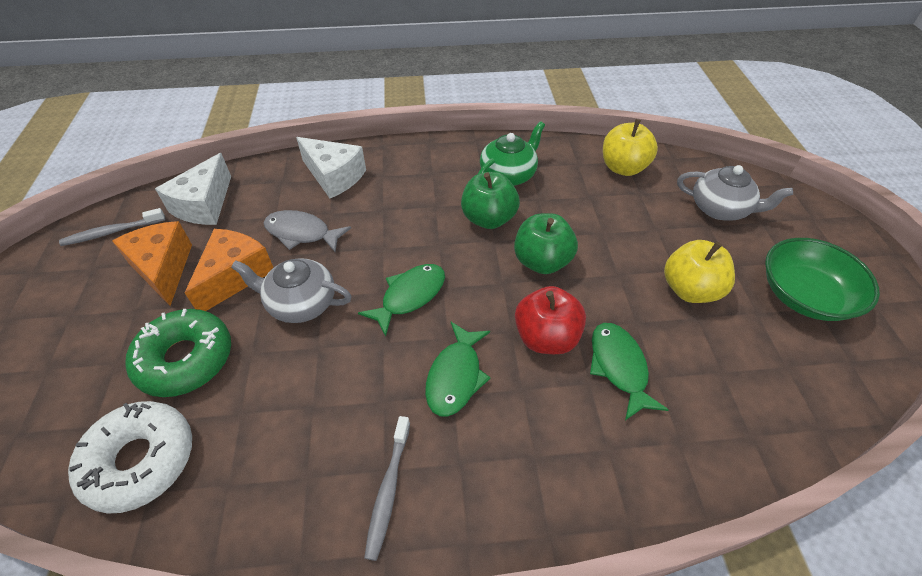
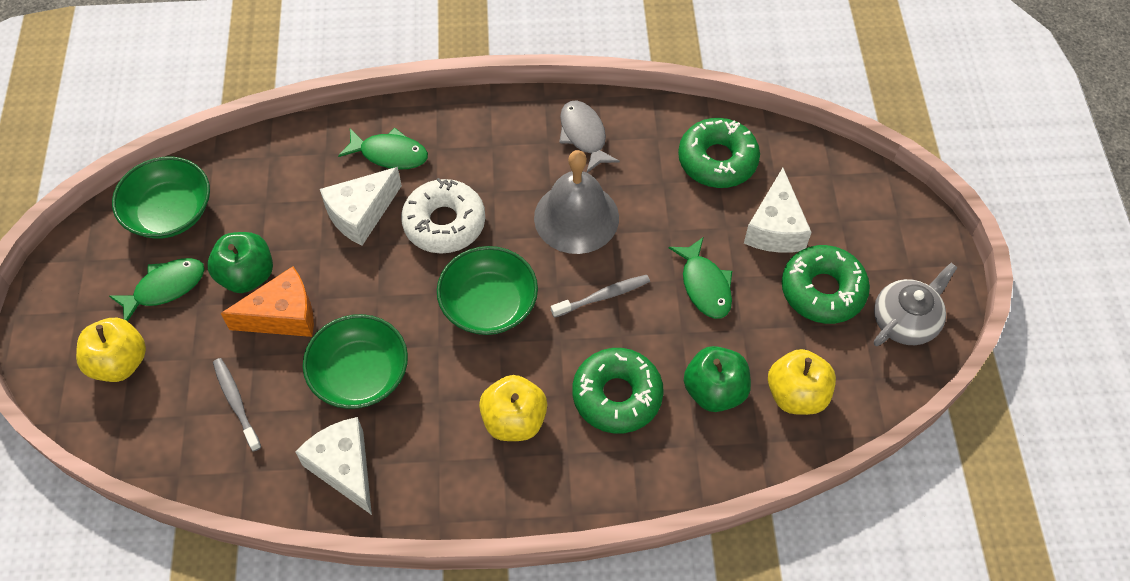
green bowl: [765,238,880,321] = 1 -> [112,156,210,239] [303,314,408,409] [437,246,538,335] = 3
green donut: [125,309,231,397] = 1 -> [572,348,664,433] [678,118,760,188] [782,245,870,324] = 3
green teapot: [478,121,545,186] = 1 -> none = 0
grey bell: none = 0 -> [534,150,619,254] = 1
grey teapot: [231,258,352,323] [677,165,793,221] = 2 -> [874,263,958,346] = 1
orange cheese: [112,221,192,306] [185,229,273,311] = 2 -> [221,266,314,337] = 1
red apple: [515,286,586,354] = 1 -> none = 0
white cheese: [155,153,231,225] [296,137,366,198] = 2 -> [296,417,372,515] [320,167,402,246] [744,168,812,253] = 3
yellow apple: [603,119,658,176] [664,240,735,303] = 2 -> [76,318,146,382] [479,375,547,441] [768,349,836,415] = 3

